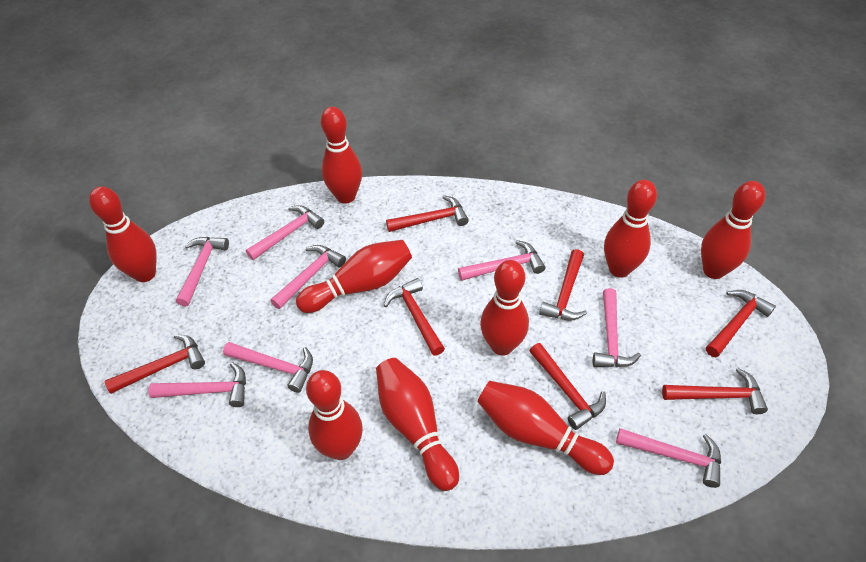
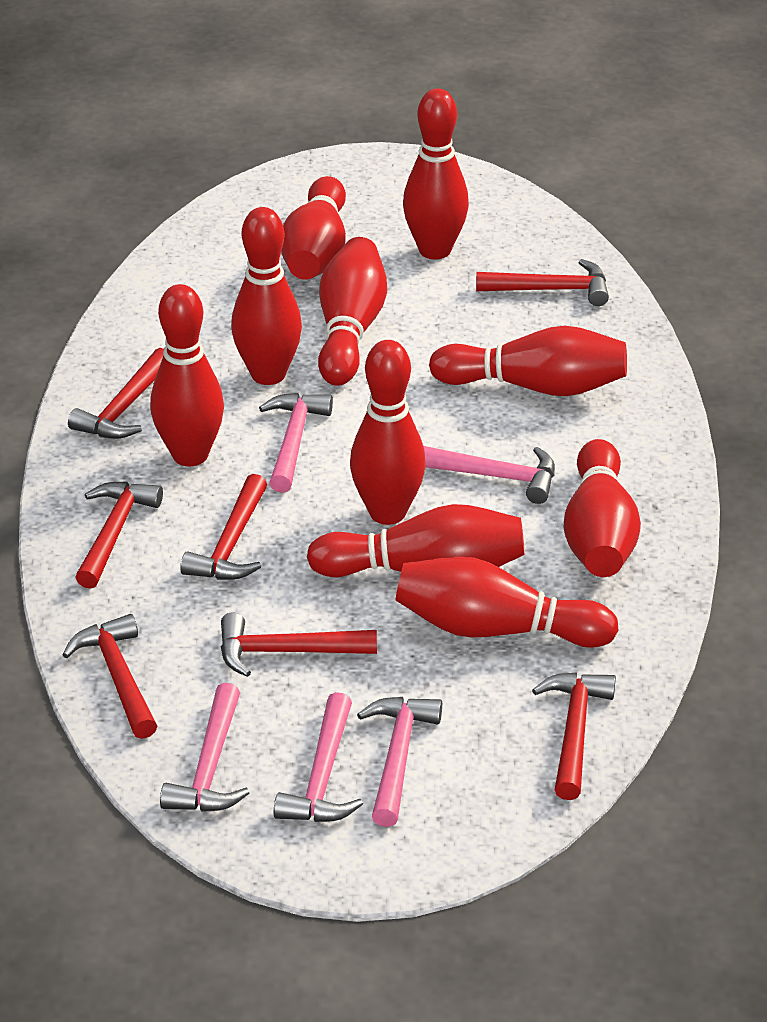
pink hammer: [148,362,246,407] [176,237,229,306] [223,342,313,393] [246,205,324,260] [270,245,346,309] [458,240,545,281] [593,288,641,367] [616,428,721,488] = 8 -> [160,683,249,812] [259,393,333,493] [274,692,363,822] [357,697,442,827] [424,446,555,504] = 5
red bowling pin: [89,186,157,282] [296,240,412,313] [306,370,363,460] [321,107,362,204] [376,358,459,491] [477,381,614,475] [480,260,529,356] [604,180,657,278] [701,181,765,279] = 9 -> [150,284,224,466] [231,207,302,385] [281,176,346,280] [307,504,525,577] [318,237,387,386] [350,340,426,525] [395,557,619,648] [403,88,469,260] [429,326,627,396] [564,439,641,577] = 10

